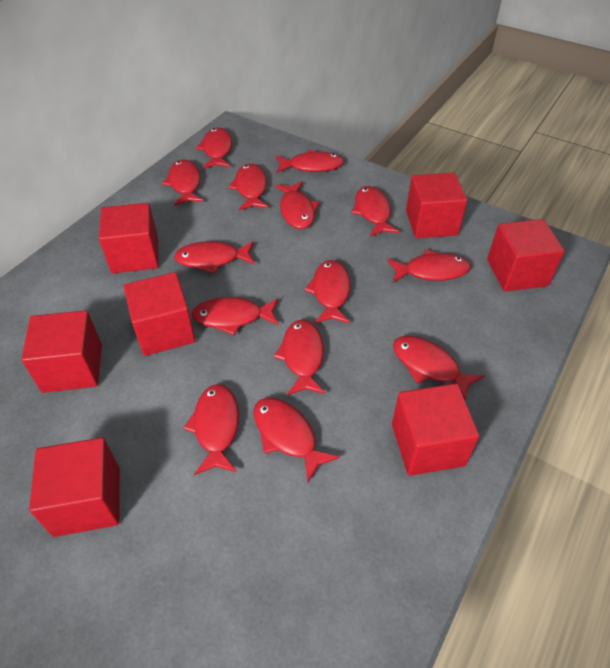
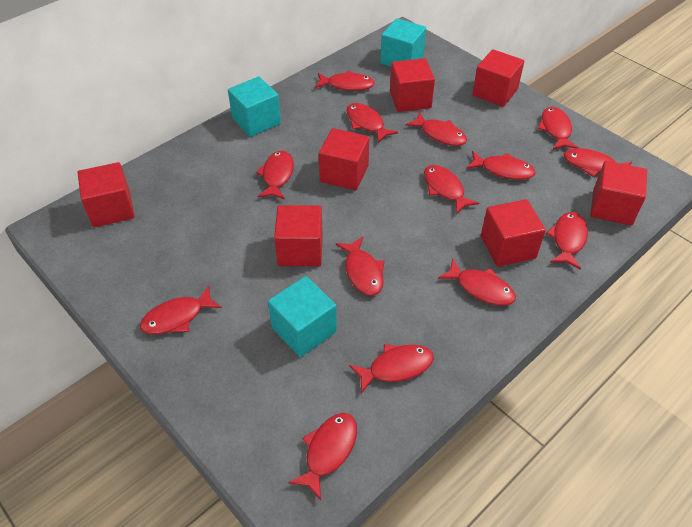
turquoise cube: none = 0 -> [228,76,281,137] [268,276,337,357] [380,18,426,67] = 3

